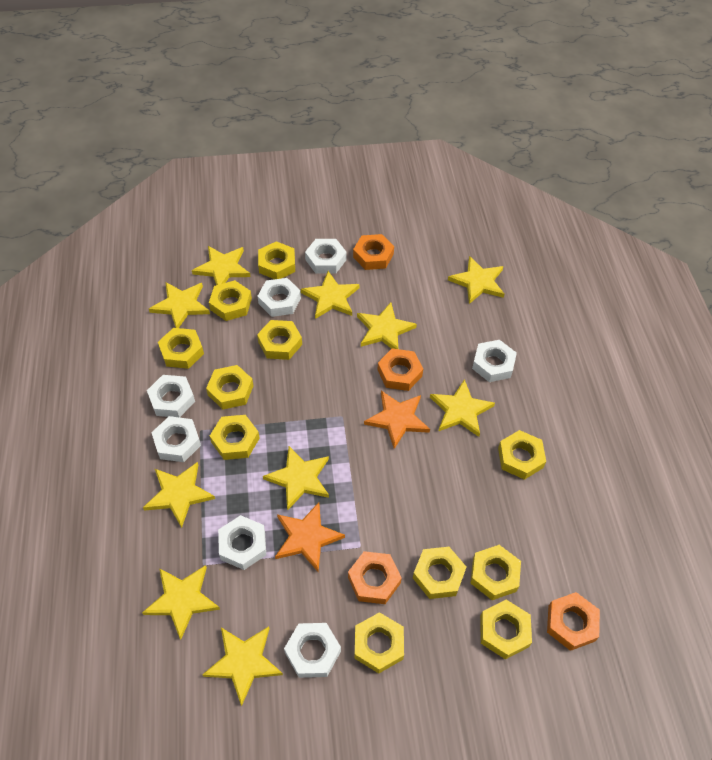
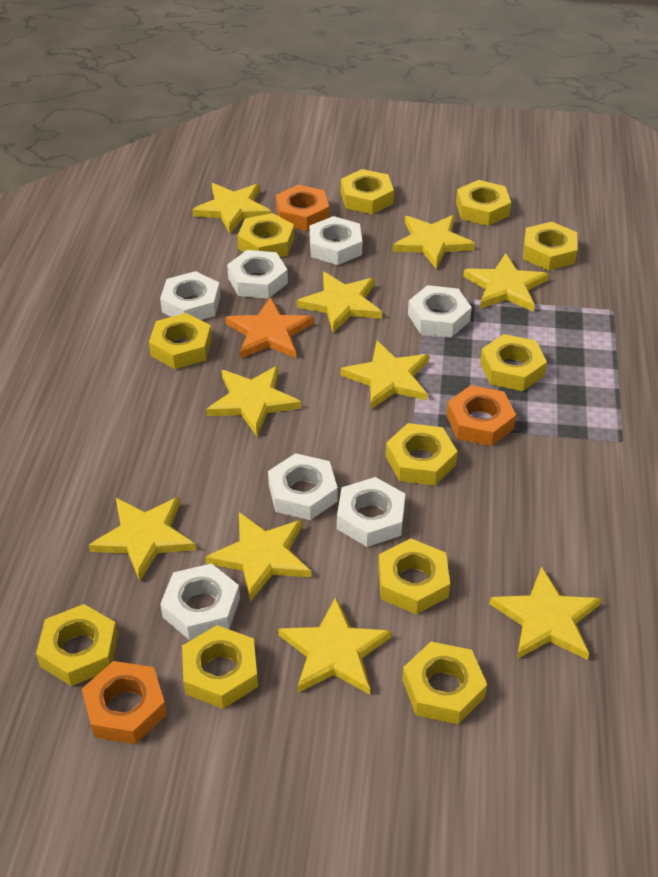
orange nut: [348,551,402,604] [353,234,394,270] [377,348,423,391] [547,592,600,651] = 4 -> [82,661,167,744] [276,185,329,231] [446,385,516,446] = 3
orange star: [275,503,345,572] [364,391,430,449] = 2 -> [226,297,314,359] = 1

